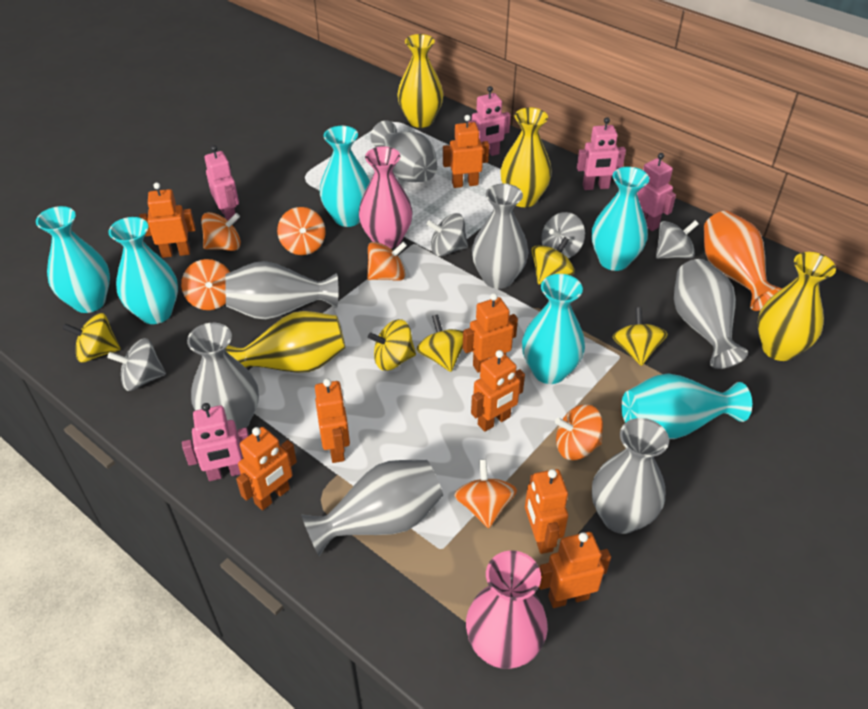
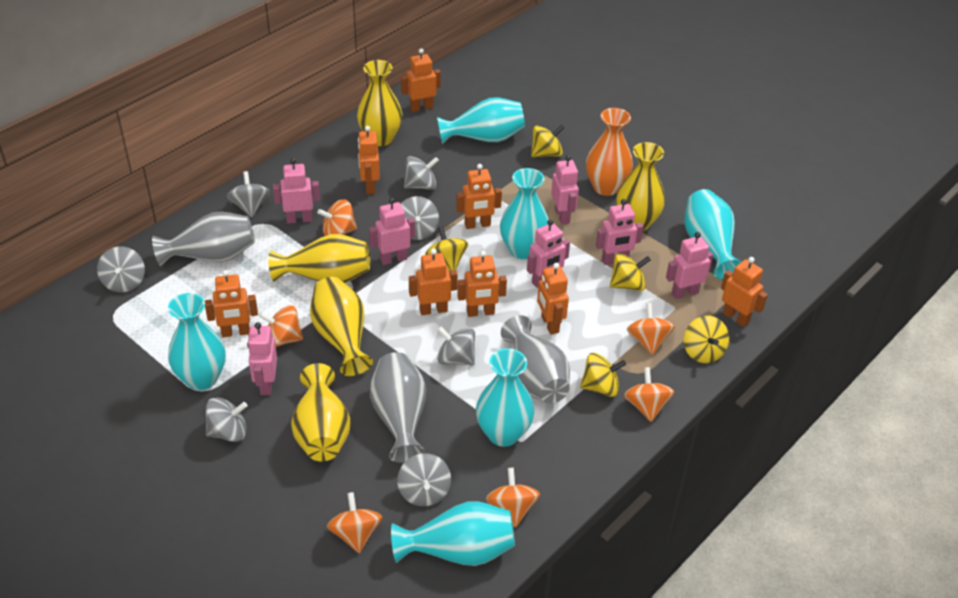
grey spinning top: [107,338,166,391] [427,213,468,256] [541,212,585,258] [656,220,699,259] = 4 -> [97,246,145,292] [206,397,247,442] [227,171,270,218] [397,453,451,506] [401,196,439,240] [404,156,439,190] [437,326,475,366] = 7
grey vase: [187,323,259,432] [225,261,338,320] [301,460,443,556] [371,120,437,182] [472,183,529,289] [592,418,669,534] [674,259,748,369] = 7 -> [152,211,255,266] [370,352,426,463] [501,315,570,404] = 3
pink robot: [182,403,249,481] [204,145,239,222] [468,86,511,156] [577,117,626,190] [637,153,676,231] = 5 -> [247,322,277,395] [273,158,320,223] [369,198,415,265] [527,219,570,288] [551,155,579,224] [596,199,643,265] [666,232,713,299] = 7
pink vase: [359,146,413,249] [466,551,548,669] = 2 -> none = 0
yellow vase: [225,311,345,373] [398,34,443,128] [501,107,552,207] [757,252,836,361] = 4 -> [268,234,370,283] [291,363,350,462] [310,277,373,376] [357,60,402,146] [616,142,665,231] = 5

